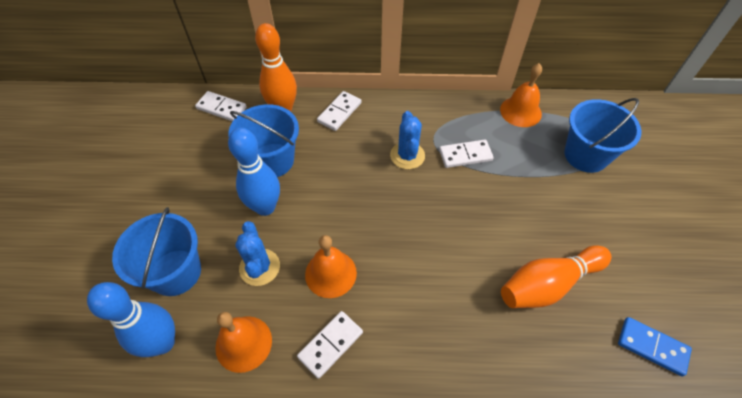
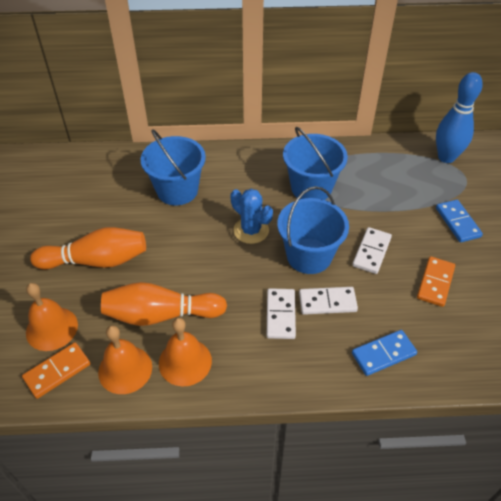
blue bowling pin: [87,282,175,357] [228,128,280,216] = 2 -> [436,72,483,163] = 1
blue cactus: [235,221,280,286] [390,111,425,169] = 2 -> [230,189,273,244] = 1
blue domino: [618,317,692,376] = 1 -> [352,330,417,376] [436,200,483,243] = 2
orange domino: none = 0 -> [22,342,90,399] [417,256,455,307] = 2
white domino: [195,91,247,121] [297,311,363,379] [317,91,361,131] [439,140,494,168] = 4 -> [267,288,296,339] [299,287,358,315] [352,227,392,274] = 3

